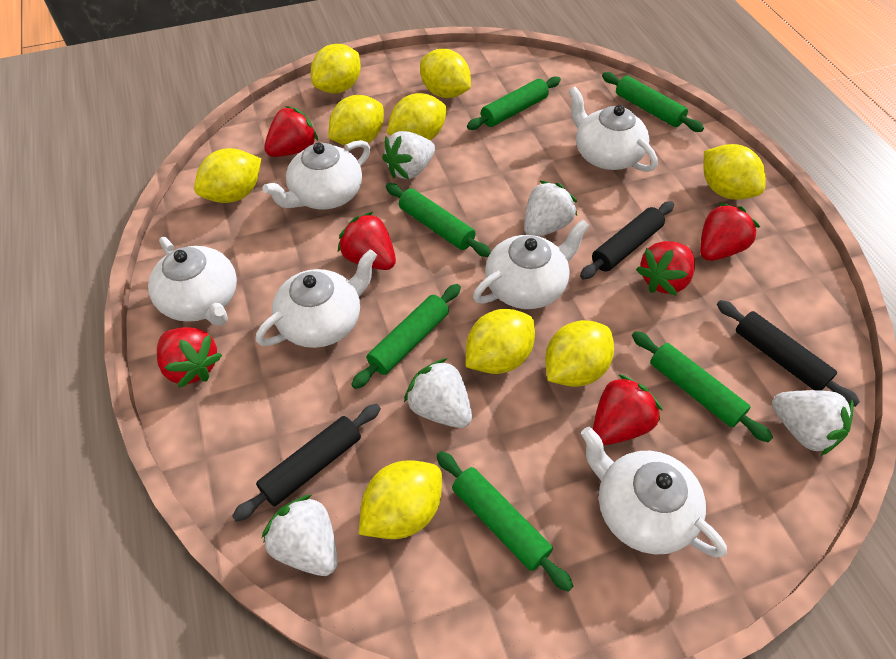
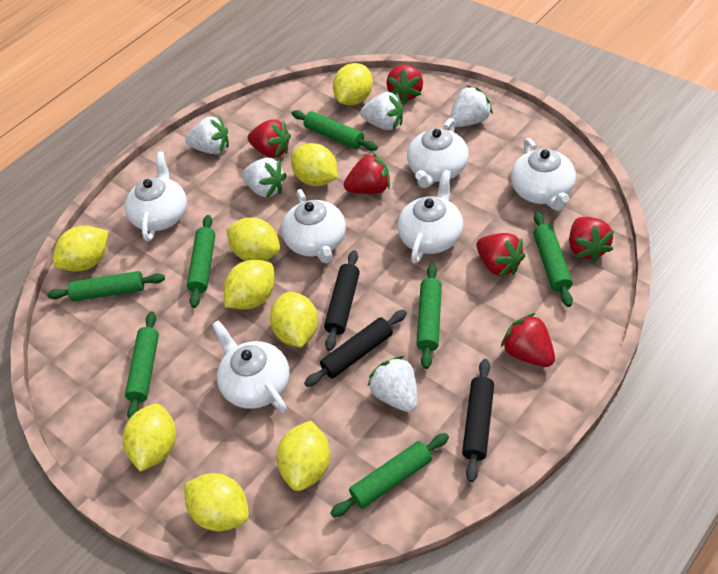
green rolling pin: [351,284,461,389] [386,183,491,257] [436,451,573,592] [467,76,561,130] [602,72,704,132] [632,331,773,443] = 6 -> [47,271,165,301] [125,311,159,419] [187,215,215,308] [292,110,378,151] [330,433,449,517] [416,264,442,369] [533,211,573,307] = 7

